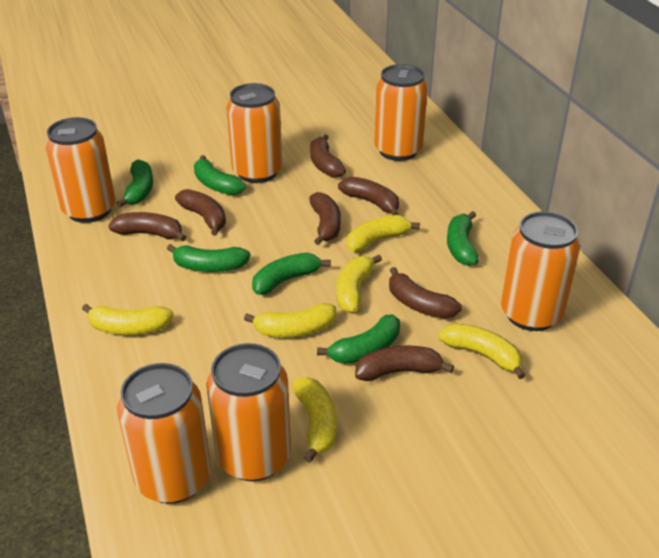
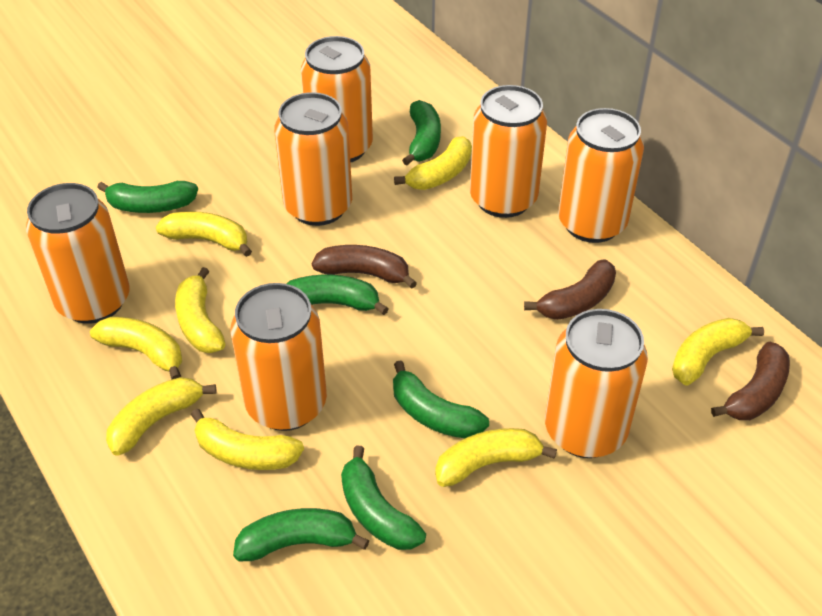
brown banana: [108,212,186,241] [175,189,226,236] [309,192,341,245] [310,134,346,178] [338,177,399,215] [355,346,454,381] [389,267,462,319] = 7 -> [312,245,417,289] [524,259,616,320] [711,342,790,420] = 3
orange can: [45,117,115,223] [117,363,211,504] [206,343,291,481] [226,83,282,183] [374,64,428,161] [501,211,580,331] = 6 -> [26,183,130,324] [230,283,327,431] [274,92,352,226] [301,36,373,163] [470,85,547,218] [545,309,648,458] [558,108,644,243] = 7
yellow banana: [82,304,174,335] [244,303,336,337] [293,377,337,463] [336,255,382,313] [347,215,420,252] [438,323,526,379] = 6 -> [90,317,182,380] [106,377,216,456] [156,211,252,257] [175,267,225,353] [191,409,304,470] [394,136,472,190] [435,428,557,487] [672,318,764,385] = 8

